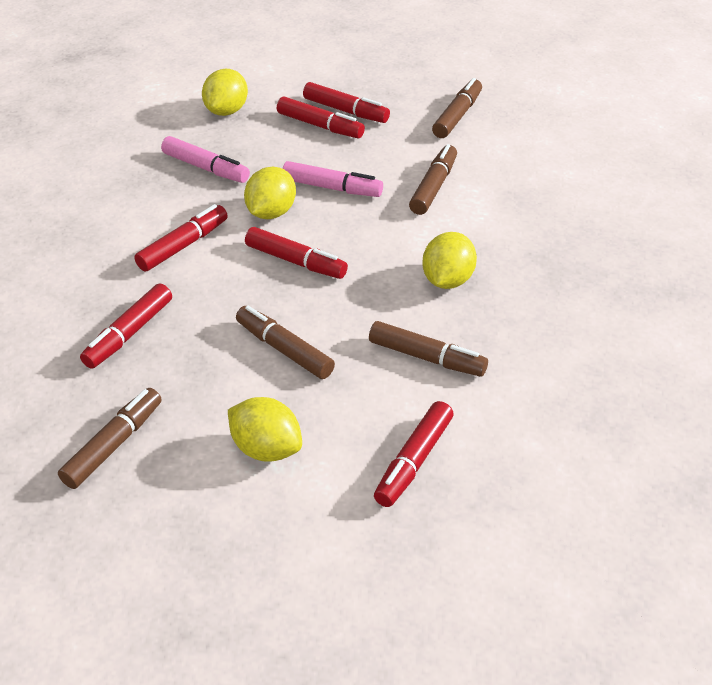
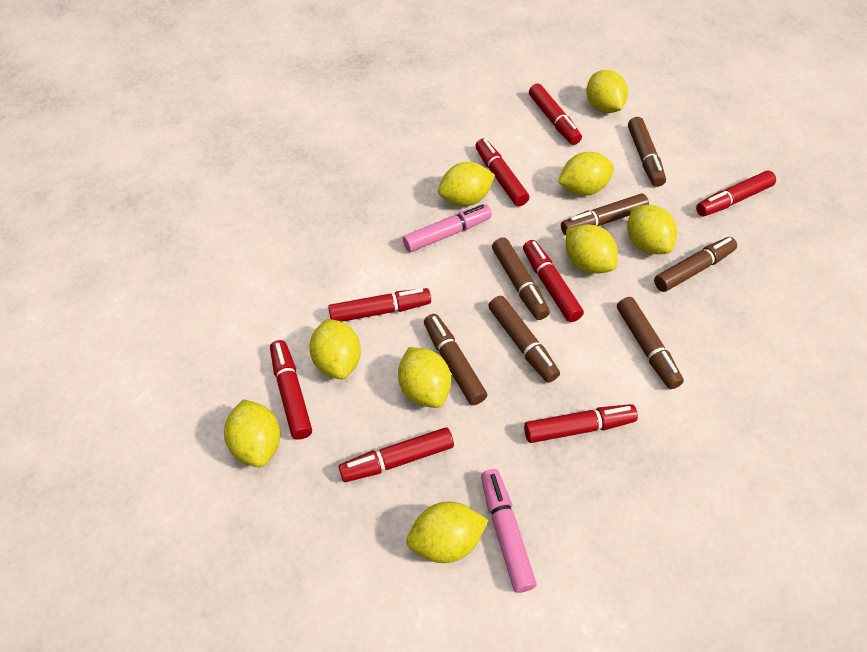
brown marker: [58,388,162,489] [236,306,335,379] [369,321,488,377] [409,144,457,215] [432,78,482,138] = 5 -> [424,314,487,405] [488,296,560,383] [492,237,550,320] [561,193,649,235] [617,297,684,389] [628,117,666,187] [654,237,737,292] = 7
red marker: [80,283,172,369] [134,204,228,272] [245,227,348,279] [277,96,365,138] [303,82,390,123] [374,401,454,507] = 6 -> [270,340,312,439] [328,288,431,322] [339,427,454,482] [475,138,529,206] [523,240,584,322] [524,404,638,443] [529,84,582,145] [696,170,776,216] = 8
yellow lemon: [202,69,248,116] [228,397,302,462] [244,167,296,219] [422,232,477,289] = 4 -> [224,399,280,467] [309,319,361,379] [398,347,451,408] [406,502,488,563] [438,162,495,206] [558,152,614,195] [566,224,618,274] [587,70,628,113] [627,205,677,254] = 9

